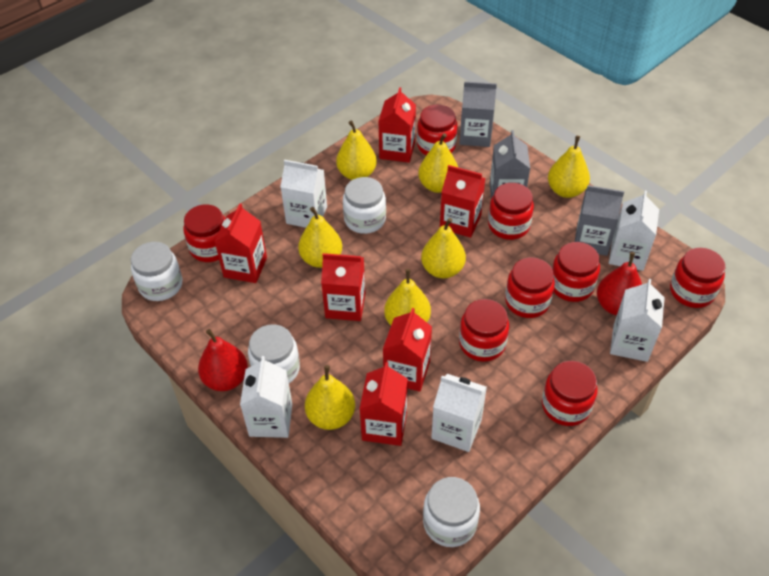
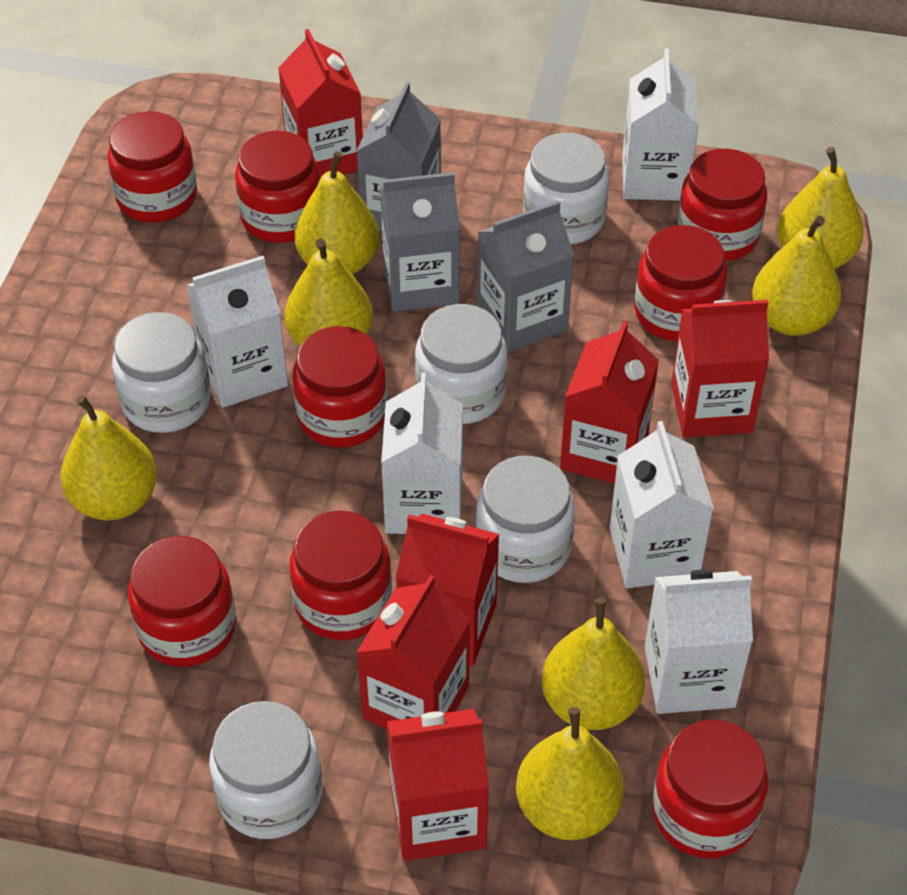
red pear: [198,329,248,391] [597,252,642,315] = 2 -> none = 0
white jar: [131,242,182,301] [248,324,300,383] [343,177,386,234] [423,477,480,547] = 4 -> [112,312,211,433] [209,701,322,839] [415,304,507,424] [476,456,575,583] [523,133,609,244] = 5

